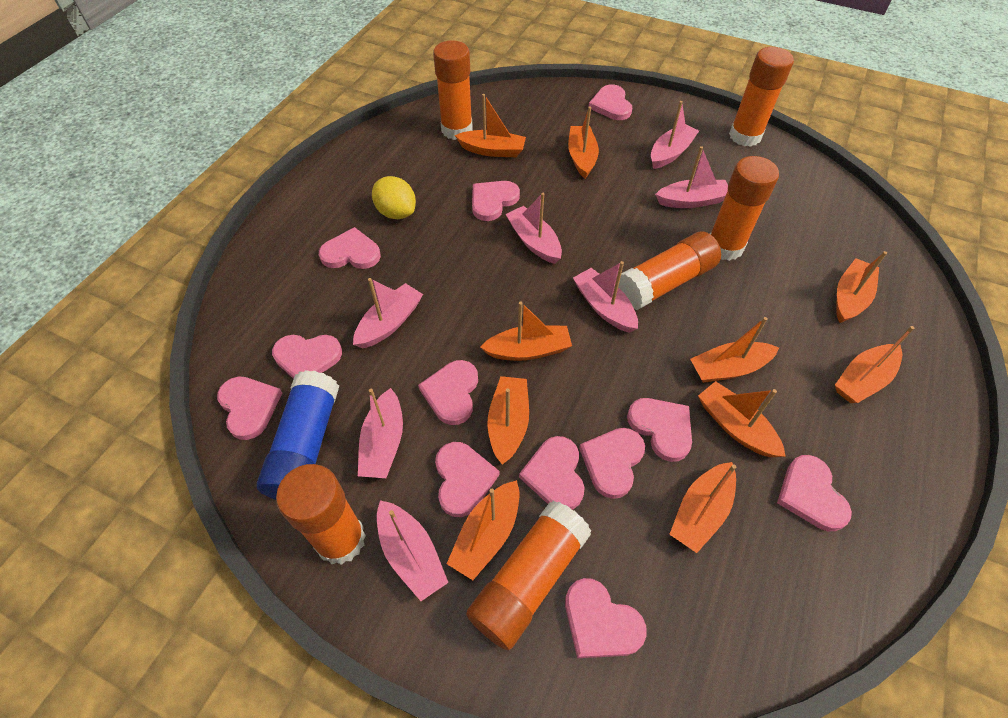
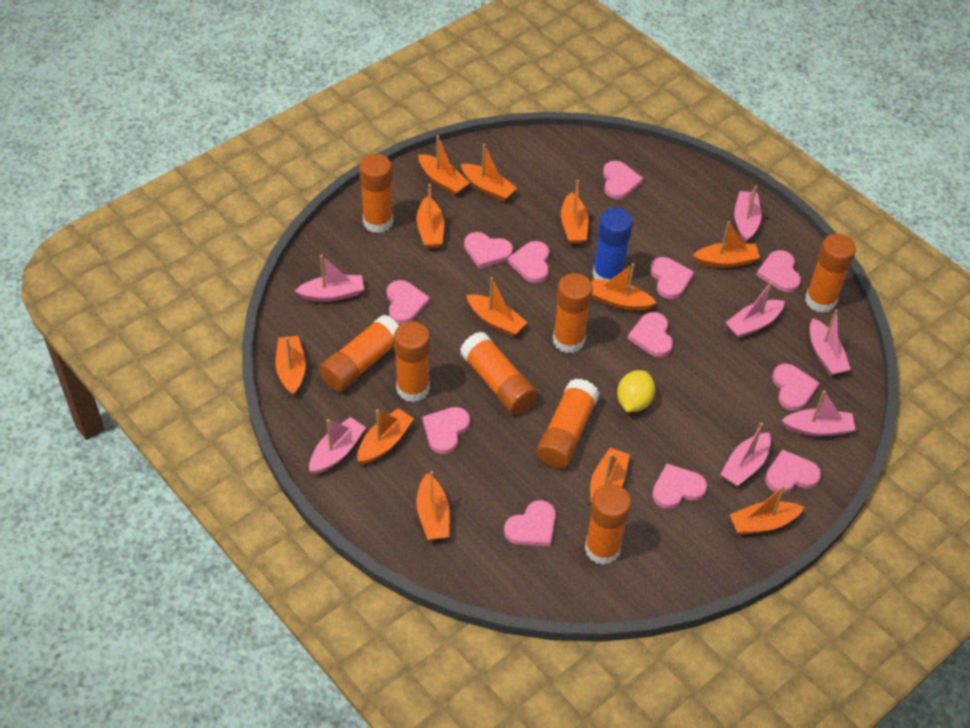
orange boat: [447,480,520,580] [455,94,526,157] [480,302,572,361] [488,376,529,465] [568,107,599,178] [669,462,736,553] [690,317,779,383] [698,381,786,457] [835,326,914,403] [836,251,887,323] = 10 -> [275,336,306,396] [357,408,414,464] [416,184,444,248] [416,471,450,540] [418,136,469,195] [461,144,517,202] [466,277,527,336] [561,180,588,244] [590,448,630,503] [592,263,657,311] [693,221,760,268] [729,485,804,535] = 12
orange glue stick: [276,464,366,565] [433,40,473,140] [466,501,591,650] [618,231,721,310] [710,156,779,261] [729,47,794,147] = 6 -> [319,315,399,392] [359,154,393,233] [394,321,430,402] [460,332,537,415] [536,378,599,468] [553,273,593,353] [585,484,631,565] [805,234,856,313] = 8

